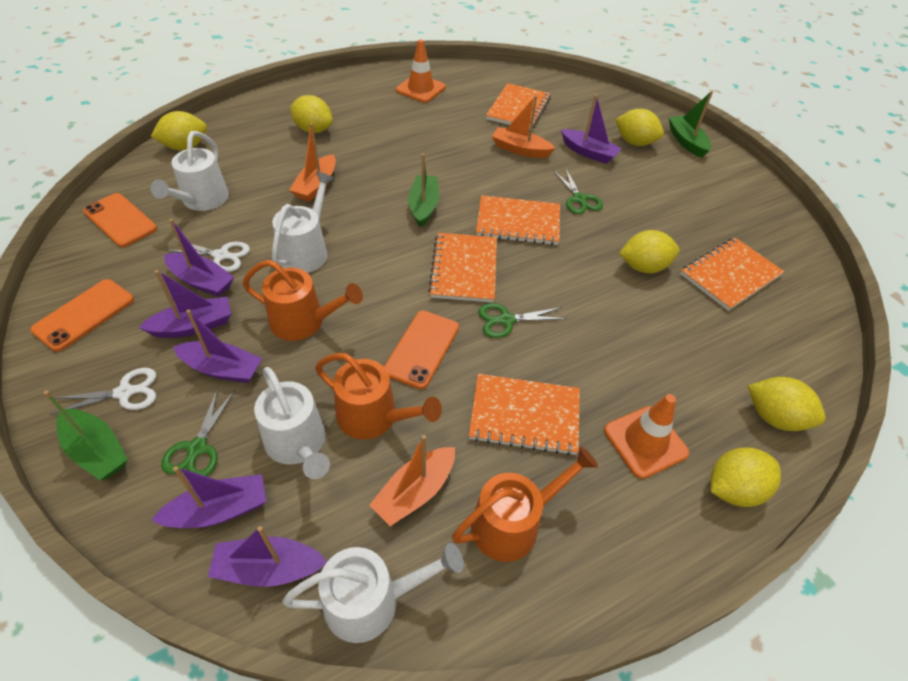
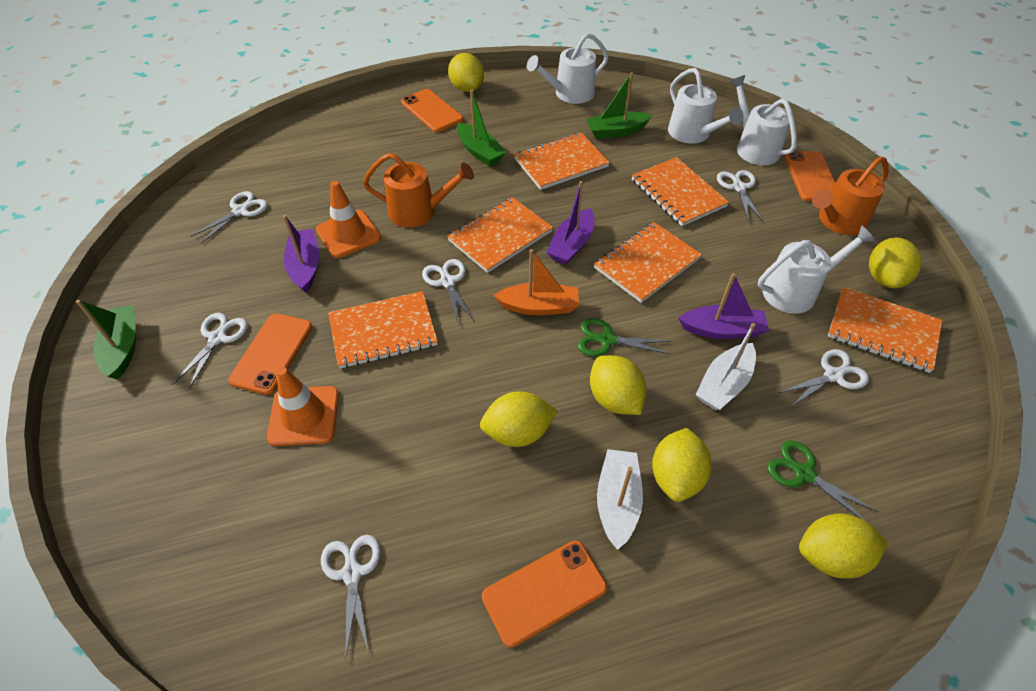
green scissors: [161,388,235,477] [478,303,567,338] [553,168,603,214] = 3 -> [578,318,671,356] [767,441,879,522] = 2
orange boat: [289,123,336,202] [369,435,455,526] [492,95,555,158] = 3 -> [493,249,579,315] = 1
orange notebook: [428,233,497,302] [469,374,580,456] [476,195,560,245] [486,83,551,129] [680,238,784,311] = 5 -> [328,291,438,369] [447,197,553,273] [514,133,610,190] [594,222,702,303] [632,157,729,226] [828,287,942,373] = 6
orange phone: [30,279,134,352] [83,193,157,247] [384,311,459,389] = 3 -> [228,313,312,395] [401,89,463,132] [482,540,607,647] [784,151,836,202] = 4
orange watering can: [242,260,363,341] [315,353,442,440] [452,446,598,562] = 3 -> [363,153,474,228] [812,156,889,235] = 2
purple boat: [138,270,231,338] [151,466,267,528] [164,219,234,297] [173,309,263,383] [208,526,327,587] [561,94,622,164] = 6 -> [283,215,319,292] [546,181,594,265] [679,273,769,339] = 3
white boat: none = 0 -> [597,449,643,550] [696,323,756,410] = 2
white scissors: [49,368,156,415] [165,239,250,272] = 2 -> [172,313,248,390] [191,191,268,244] [321,535,380,659] [422,259,474,323] [717,170,763,222] [778,349,869,407] = 6

